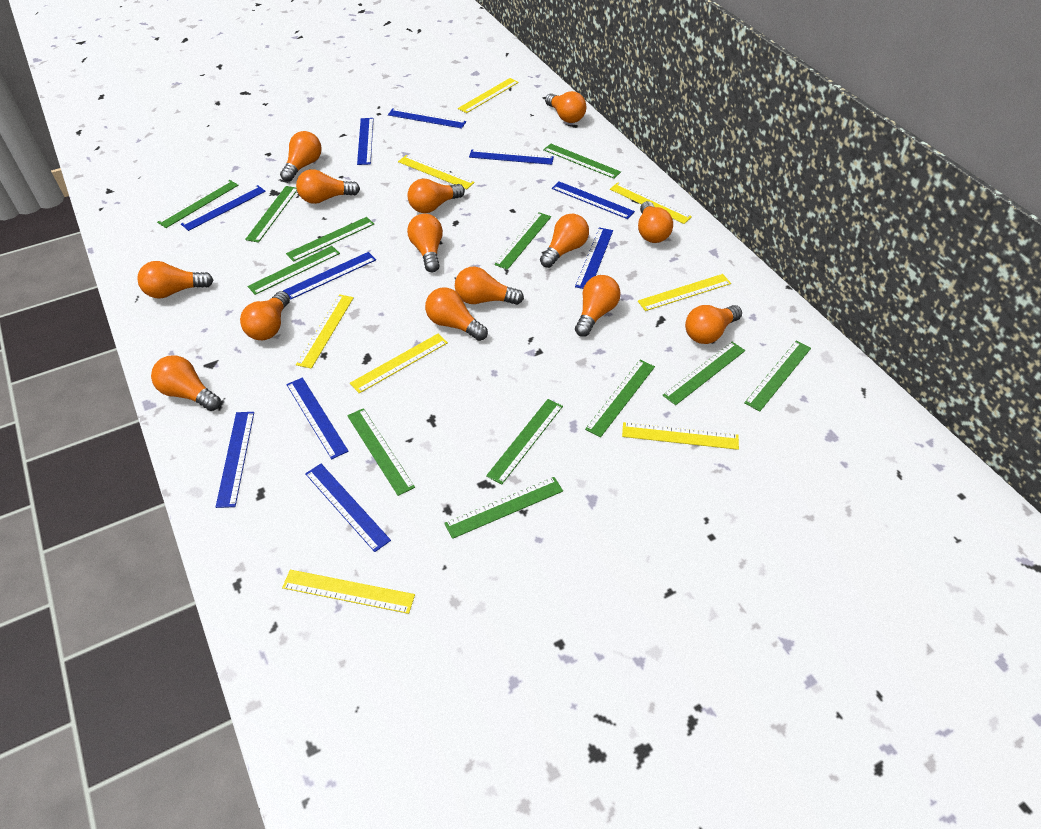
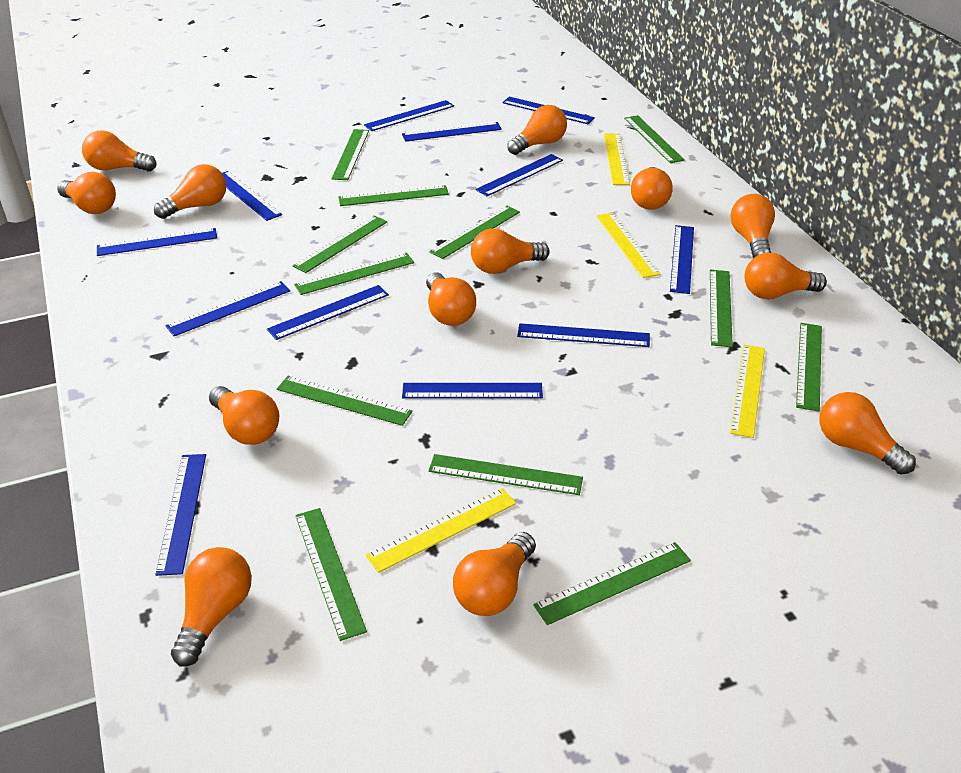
blue ruler: [181,185,266,231] [216,412,254,508] [283,252,376,300] [286,377,349,459] [305,464,391,552] [357,118,374,165] [388,108,466,129] [469,149,554,165] [552,181,635,219] [575,227,613,289] = 10 -> [97,228,217,256] [155,454,206,576] [165,281,290,336] [222,171,282,221] [267,285,389,340] [364,100,454,131] [402,122,502,142] [402,383,543,398] [476,154,563,196] [502,97,595,124] [517,323,650,347] [670,225,694,294] = 12
orange light bulb: [137,261,213,299] [151,355,221,411] [240,291,290,340] [280,131,322,182] [296,169,360,204] [407,179,465,213] [407,214,443,272] [425,288,488,341] [455,267,524,305] [540,214,589,268] [545,91,586,123] [575,275,621,337] [638,201,673,243] [685,305,742,344] = 14 -> [57,172,116,214] [82,130,157,172] [154,164,226,219] [171,547,252,666] [209,386,279,445] [426,273,476,326] [453,532,536,616] [471,228,550,274] [507,105,567,155] [631,167,673,210] [730,194,775,258] [744,253,827,299] [820,392,916,475] = 13
yellow ruler: [282,570,415,614] [296,294,354,369] [350,334,448,393] [398,155,475,189] [458,78,519,113] [610,183,692,224] [622,422,739,450] [638,274,731,311] = 8 -> [366,488,516,573] [597,213,660,278] [604,134,630,185] [730,345,765,438] = 4

